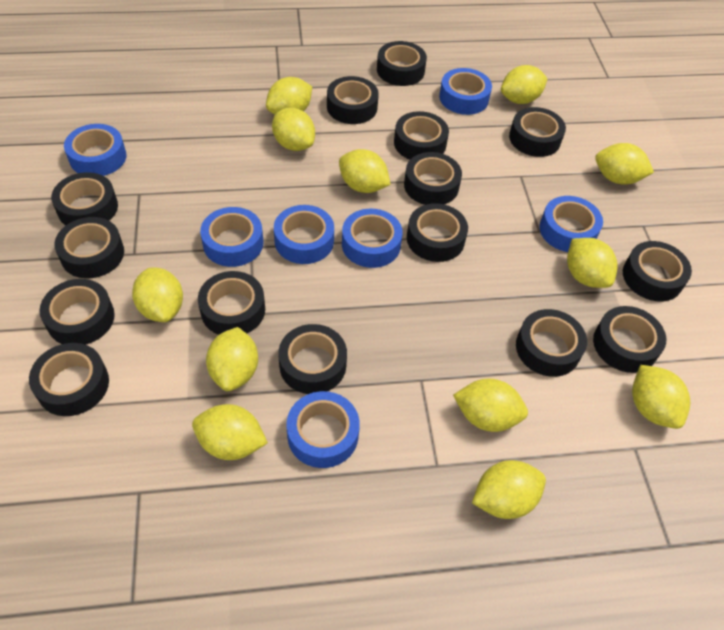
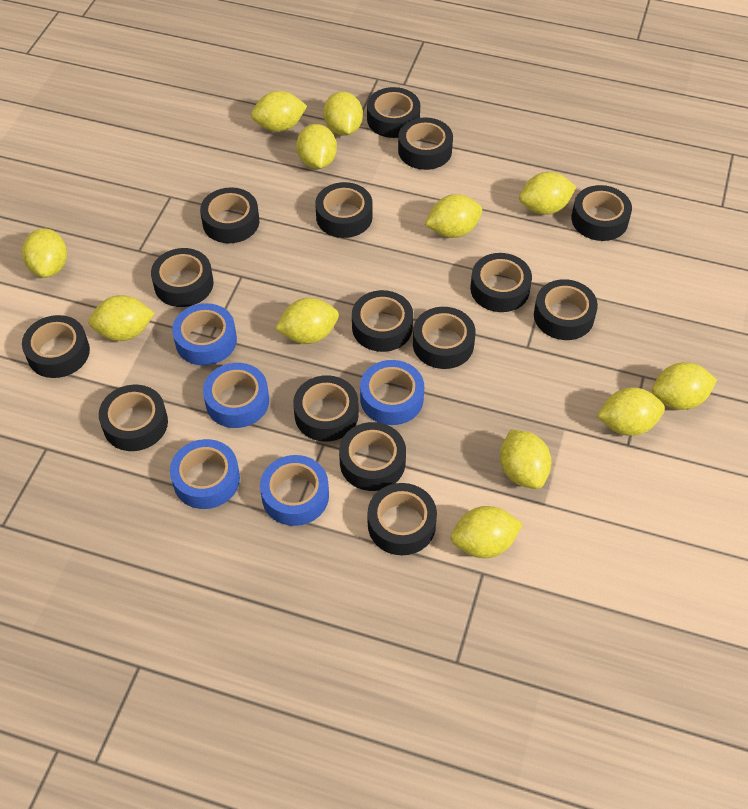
blue tape: [64,124,126,176] [200,207,264,267] [274,205,334,264] [286,391,360,468] [342,209,403,268] [439,68,492,115] [539,196,603,252] = 7 -> [170,439,240,509] [172,303,237,366] [203,363,269,428] [260,455,329,526] [360,360,424,425] = 5

